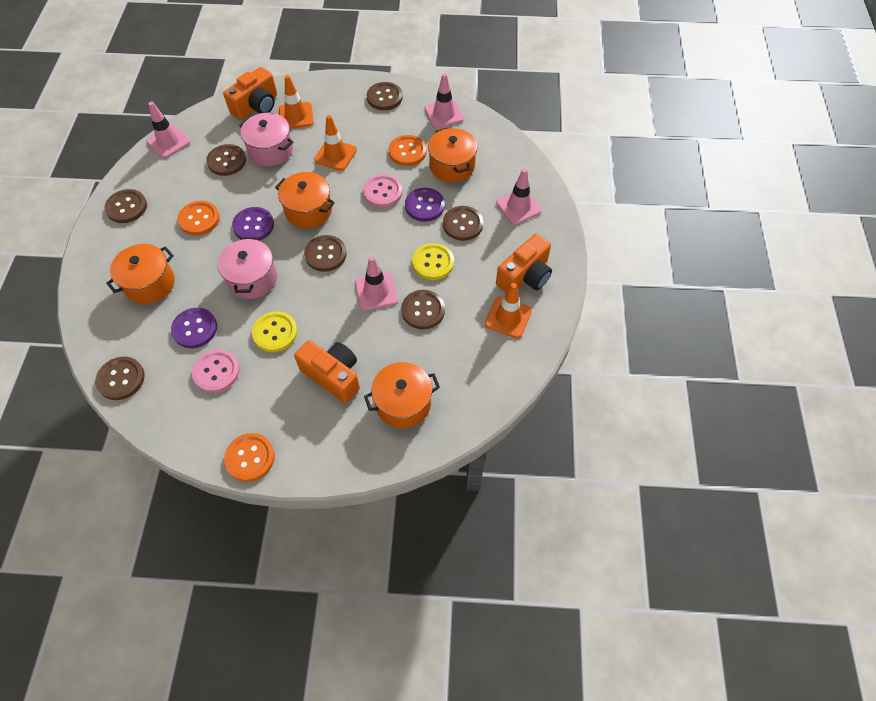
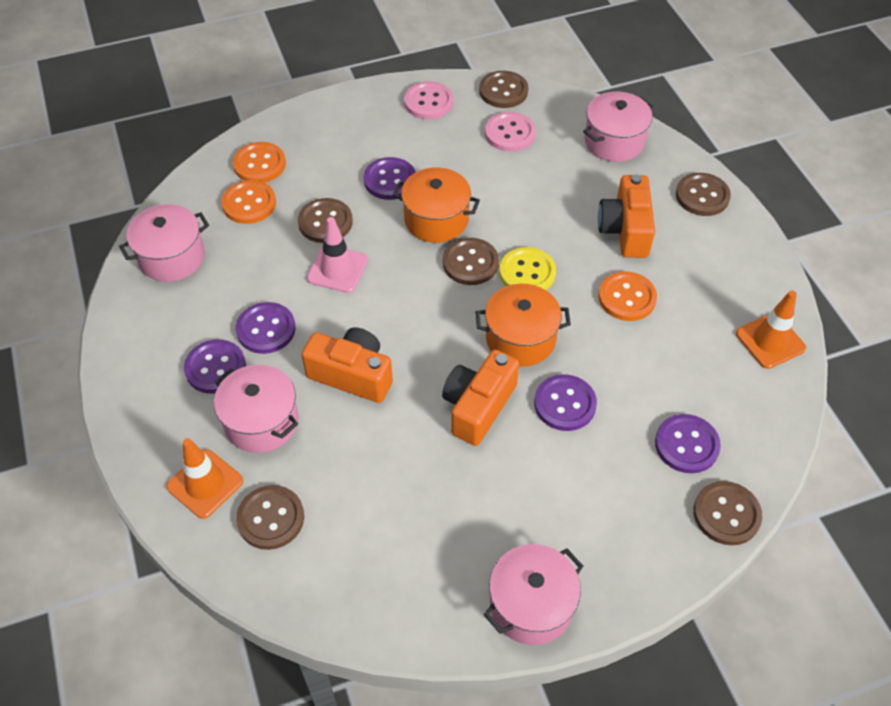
brown button: [95,357,145,400] [104,189,147,223] [206,144,246,176] [304,235,347,272] [367,82,403,110] [401,290,445,329] [443,206,483,241] = 7 -> [236,485,304,550] [298,198,353,243] [443,238,499,285] [479,71,528,108] [676,173,731,216] [693,481,762,545] = 6
orange pot: [106,244,175,304] [275,172,335,229] [364,362,440,428] [428,127,478,183] = 4 -> [393,167,480,243] [476,284,571,367] = 2
orange traffic cone: [279,75,314,129] [314,115,357,171] [485,283,532,338] = 3 -> [166,438,243,519] [736,291,806,369] = 2
pink pot: [217,237,277,299] [239,113,293,166] = 2 -> [119,204,209,282] [214,365,298,453] [484,544,583,645] [583,91,653,162] = 4
pink traffic cone: [147,101,191,158] [355,256,398,311] [425,73,464,129] [496,168,542,225] = 4 -> [307,217,368,293] = 1
purple button: [171,308,217,348] [232,207,274,241] [405,188,445,222] = 3 -> [184,339,246,394] [236,302,296,354] [363,157,416,200] [534,374,597,431] [655,414,721,473] = 5
yellow button: [252,311,298,352] [412,243,454,280] = 2 -> [499,247,556,290] = 1

